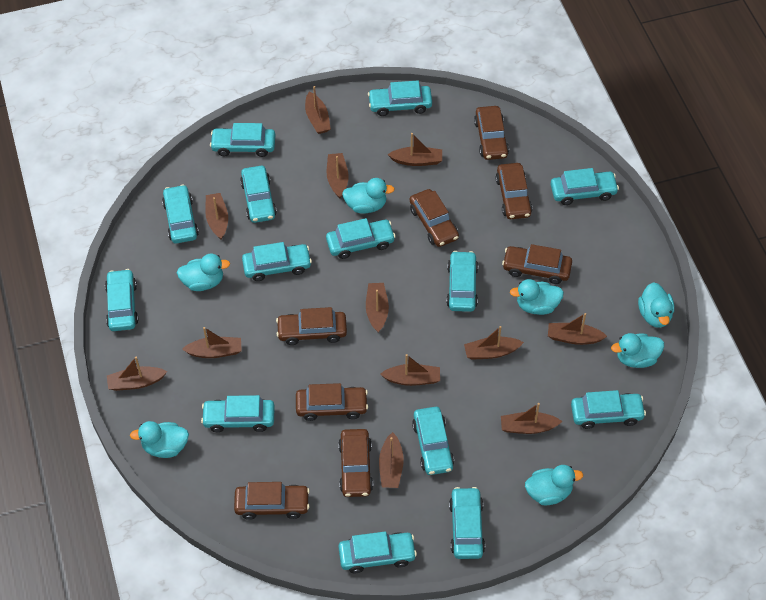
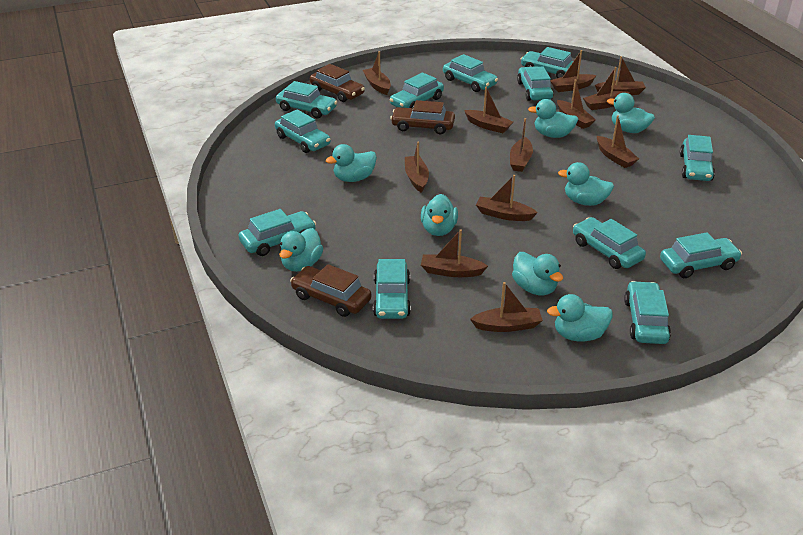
brown car: [234,482,310,520] [276,307,347,345] [296,383,368,421] [338,429,373,497] [410,189,459,247] [474,106,509,160] [496,163,533,219] [502,244,572,284] = 8 -> [290,264,372,317] [310,64,365,102] [390,100,455,134] = 3
turquoise car: [105,269,138,331] [162,184,199,243] [201,395,275,432] [210,123,275,157] [240,166,277,223] [242,242,312,281] [326,218,396,259] [338,531,417,573] [368,81,432,116] [412,407,454,475] [446,251,478,312] [449,487,485,559] [551,168,619,205] [571,390,646,429] = 14 -> [238,209,316,256] [275,109,330,153] [276,81,337,118] [373,259,411,319] [390,72,444,108] [443,54,498,92] [517,66,553,101] [521,47,579,78] [573,217,646,269] [624,281,671,344] [660,232,742,278] [680,135,715,181] = 12
turquoise duck: [130,421,189,458] [177,254,230,291] [342,178,395,214] [510,279,564,315] [525,465,583,505] [611,333,664,368] [638,282,674,328] = 7 -> [279,228,323,272] [326,144,377,182] [421,194,458,236] [512,252,563,295] [528,99,578,138] [547,294,613,342] [558,162,614,206] [607,93,655,133] = 8

